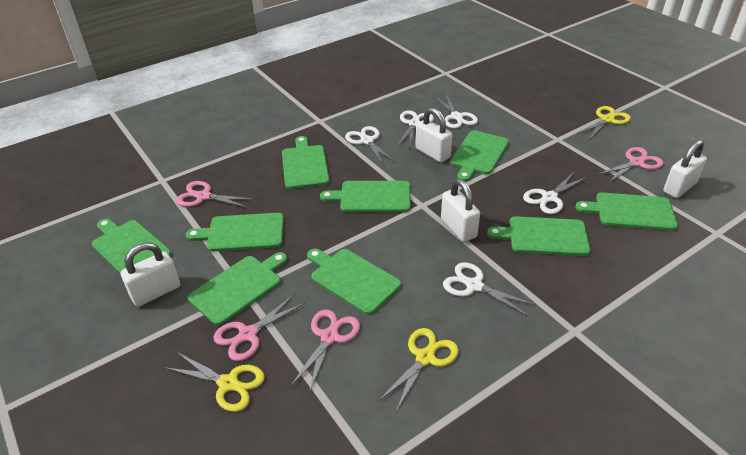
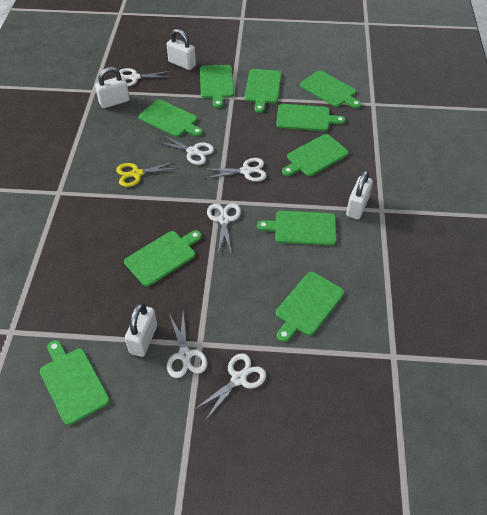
green cutting board: [92,219,171,274] [186,213,284,252] [188,252,287,326] [282,136,330,189] [307,249,401,315] [320,181,411,212] [450,130,509,182] [487,216,591,256] [575,192,678,231] = 9 -> [40,340,110,425] [124,230,202,287] [139,99,203,137] [200,65,234,108] [245,69,282,113] [257,211,337,246] [276,104,346,131] [276,272,344,342] [282,134,349,176] [300,70,361,108] = 10
pink scissors: [176,181,254,208] [213,294,305,361] [291,309,360,393] [597,147,664,183] = 4 -> none = 0
white scissors: [345,126,396,166] [397,110,434,148] [434,93,478,129] [443,262,535,317] [523,172,587,214] = 5 -> [119,68,171,86] [157,134,214,165] [167,313,208,378] [194,353,266,421] [204,158,267,182] [207,203,241,255] = 6
yellow scissors: [164,352,265,412] [378,328,459,411] [577,106,631,139] = 3 -> [116,161,180,187] = 1

